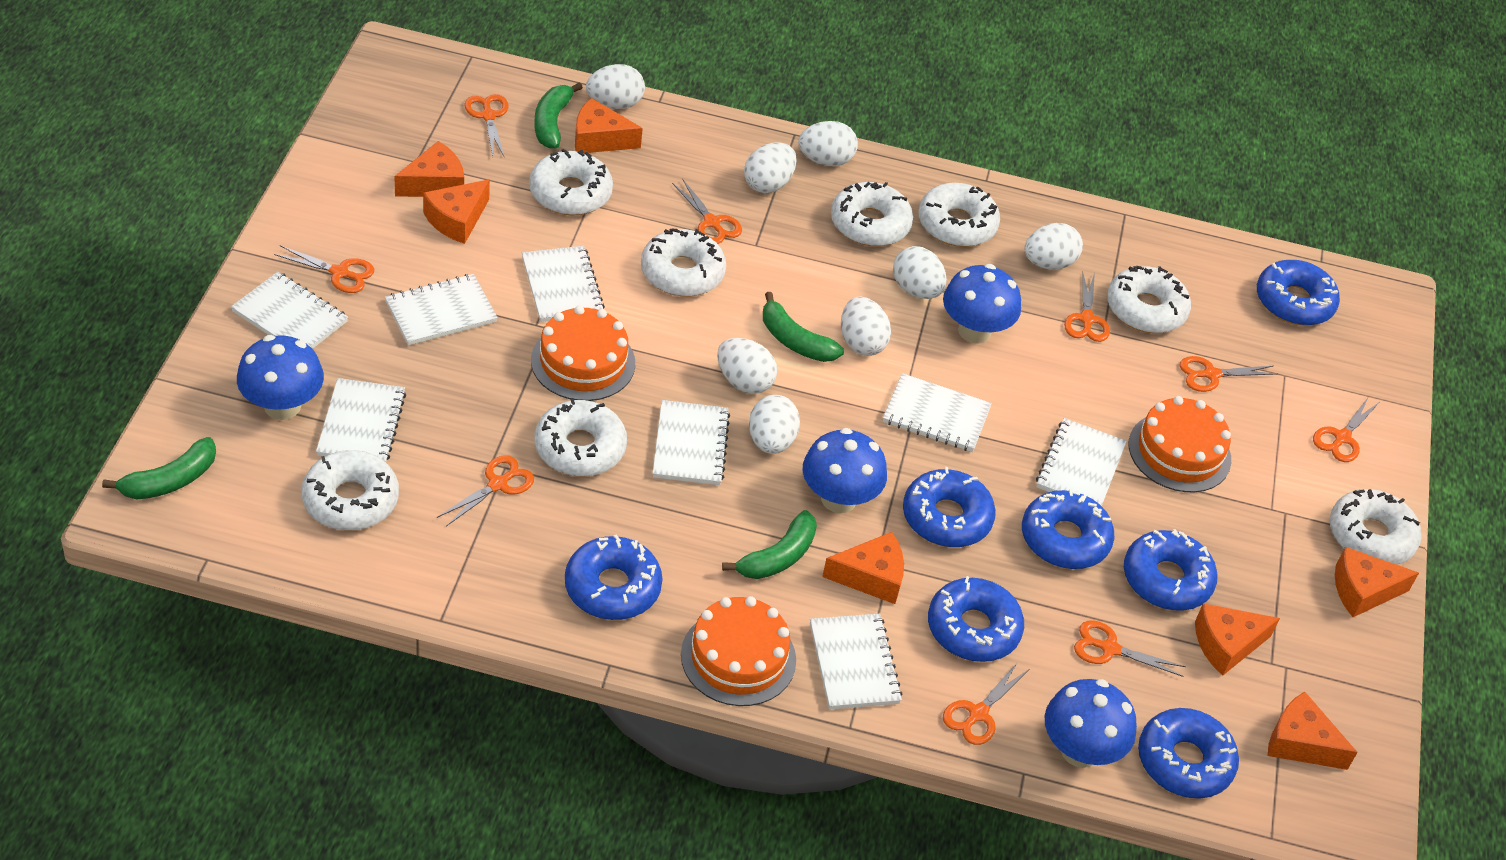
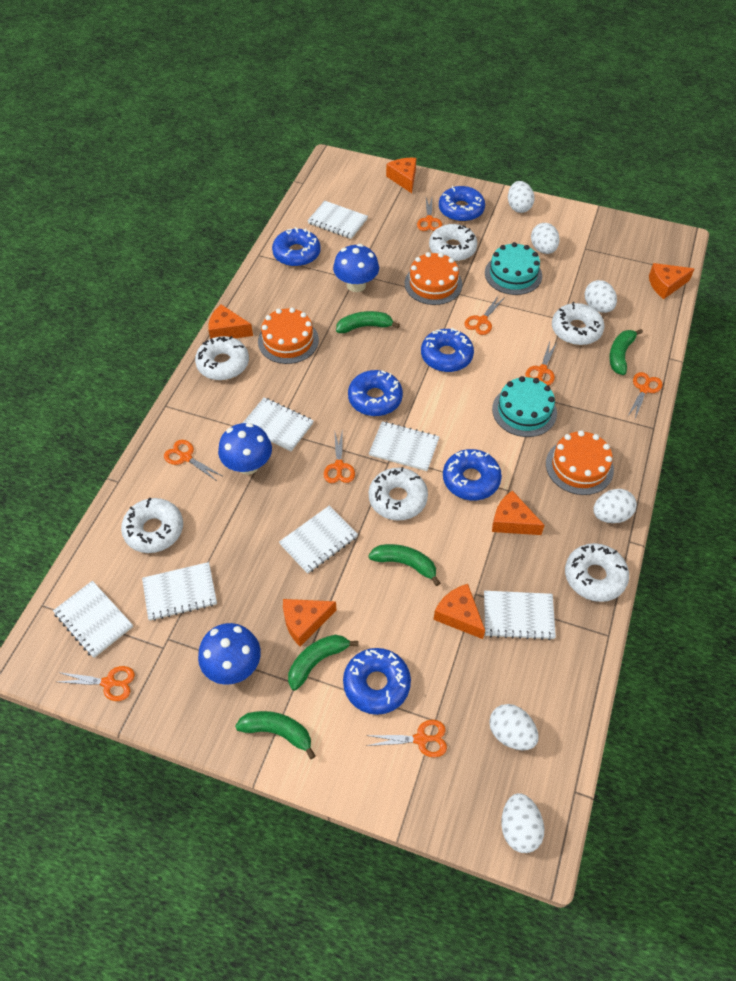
blue donut: [565,534,663,620] [903,467,996,547] [928,576,1024,662] [1022,489,1114,569] [1124,529,1218,611] [1138,708,1239,799] [1257,260,1340,325] = 7 -> [272,227,321,267] [343,648,411,715] [348,370,403,416] [421,328,474,372] [439,186,485,222] [443,449,502,501] = 6
blue mushroom: [237,335,324,420] [803,428,887,513] [943,264,1021,343] [1045,679,1137,768] = 4 -> [198,623,261,685] [218,423,272,475] [333,244,379,292] = 3
green banana: [102,437,216,500] [534,82,583,149] [722,510,817,579] [763,292,844,362] = 4 -> [235,711,316,759] [288,635,359,691] [336,311,400,333] [368,544,440,586] [609,329,643,375] = 5
orange cheese: [395,141,464,197] [423,179,490,244] [575,98,643,153] [822,532,904,604] [1195,603,1280,676] [1268,692,1358,770] [1335,547,1419,617] = 7 -> [208,304,253,339] [283,599,337,647] [386,158,416,193] [433,584,485,639] [492,490,545,535] [649,263,694,299] = 6
orange scissors: [274,245,374,293] [437,455,534,526] [465,94,508,156] [672,178,742,244] [943,662,1029,745] [1064,272,1110,342] [1074,620,1186,677] [1179,356,1277,392] [1313,398,1379,462] = 9 -> [58,666,135,701] [164,440,222,481] [324,433,355,483] [366,720,447,758] [417,198,443,231] [464,295,505,335] [525,342,557,386] [628,372,663,418] = 8
turquoise cake: none = 0 -> [485,242,542,295] [492,376,557,437] = 2
white donut: [302,450,399,530] [529,149,613,216] [534,398,627,476] [641,228,726,297] [831,182,913,246] [918,183,1000,247] [1107,266,1191,333] [1330,489,1421,565] = 8 -> [121,497,183,553] [195,336,249,380] [369,467,428,521] [429,224,477,262] [552,302,604,345] [565,543,629,602] = 6
white egg: [586,64,645,109] [717,338,777,394] [744,142,797,193] [749,395,800,454] [798,121,858,166] [841,297,891,356] [893,246,947,299] [1024,223,1083,270] = 8 -> [489,704,539,750] [501,793,544,853] [508,181,534,213] [531,223,560,254] [585,280,617,313] [593,489,637,523] = 6
white notebook: [231,272,348,349] [316,378,406,462] [385,274,498,345] [522,246,605,322] [653,400,730,485] [810,613,902,709] [883,373,992,452] [1036,418,1127,506] = 8 -> [53,581,133,658] [142,562,217,621] [243,397,314,452] [279,505,358,574] [307,201,368,239] [369,421,439,471] [484,591,556,640] = 7

